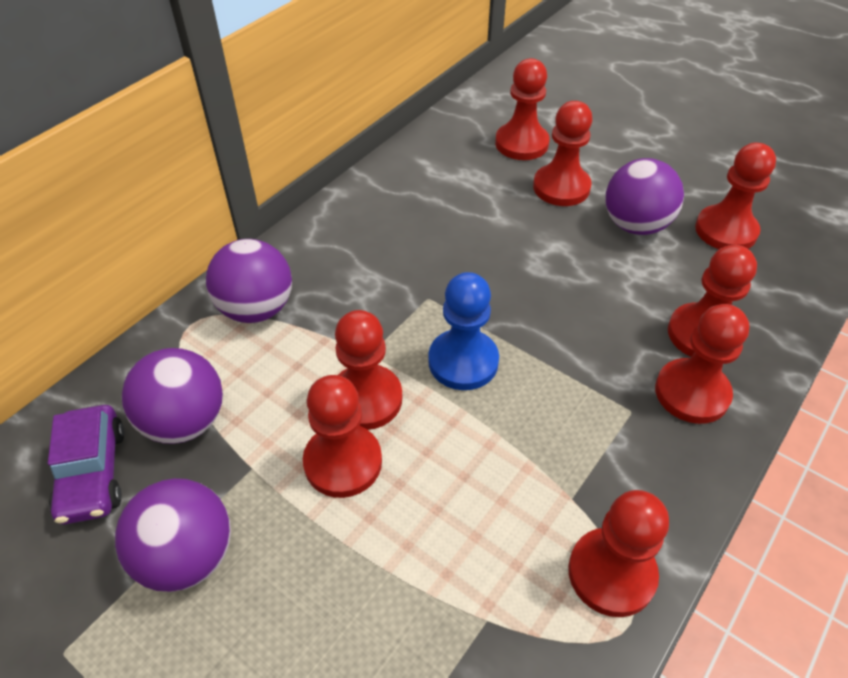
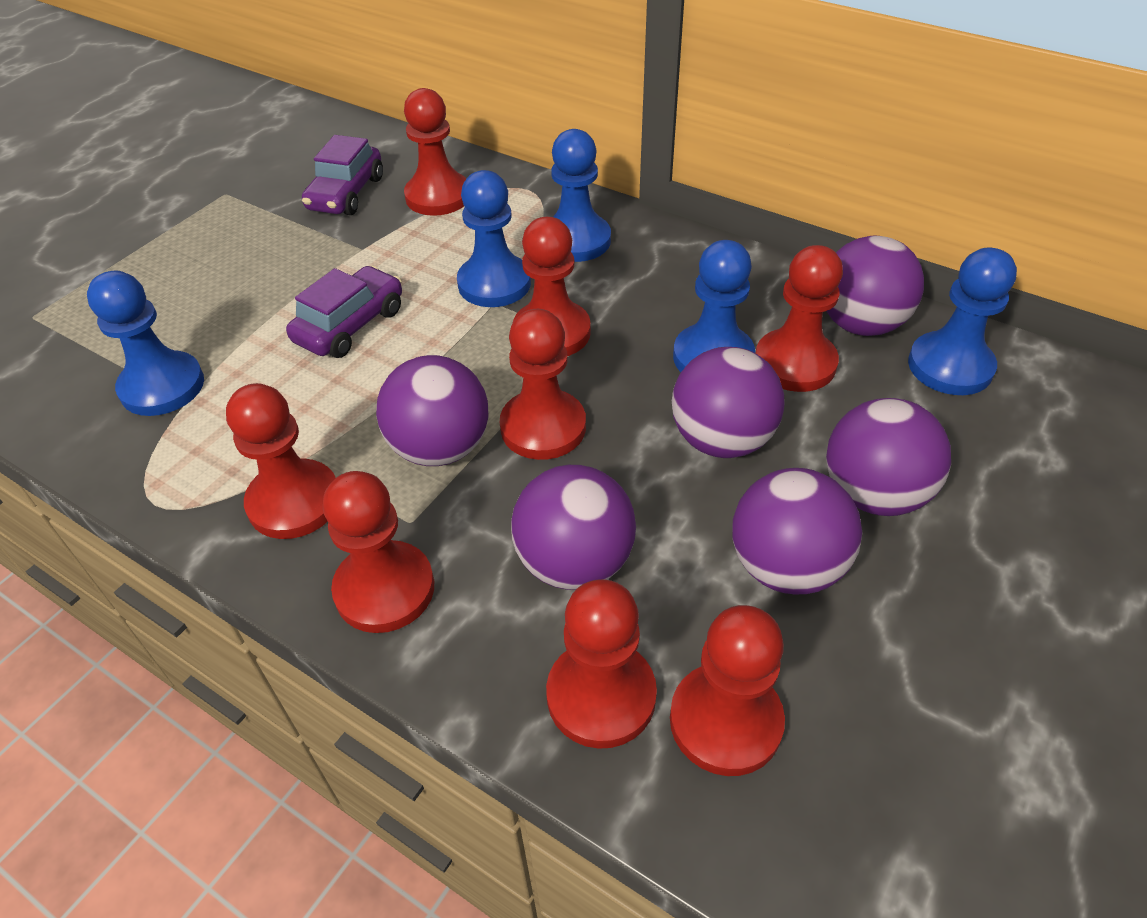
blue pawn: [428,272,499,390] = 1 -> [87,271,204,416] [457,170,531,307] [551,129,611,262] [673,240,755,372] [908,247,1017,395] = 5
purple ball: [115,478,231,592] [122,348,223,444] [206,239,292,323] [606,158,684,235] = 4 -> [376,355,489,466] [511,465,636,590] [672,347,784,458] [732,468,862,595] [826,236,924,336] [826,398,951,516] = 6
purple car: [48,405,125,525] = 1 -> [286,266,402,358] [302,135,383,215] = 2

